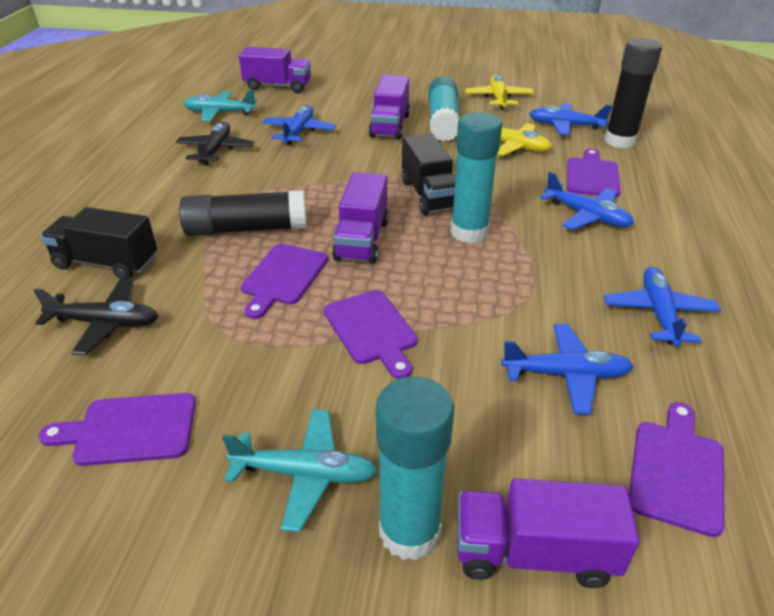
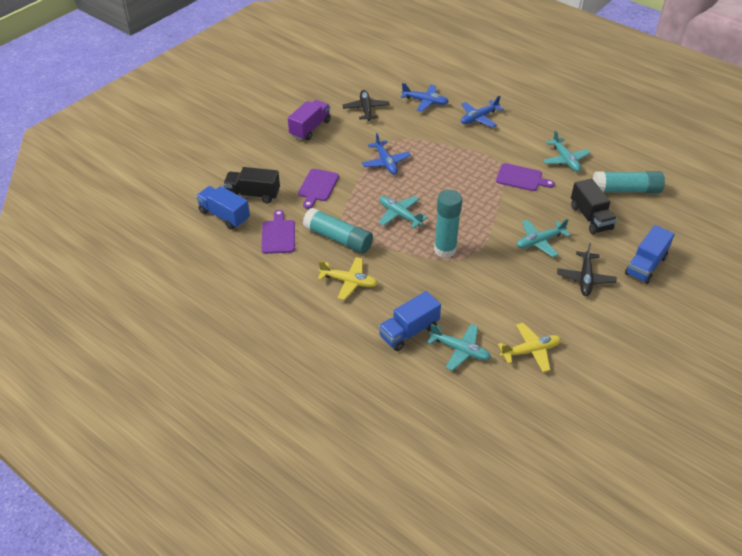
black glue stick: [179,190,307,236] [604,38,662,148] = 2 -> none = 0
blue plane: [262,105,336,145] [501,324,633,414] [529,103,612,135] [540,172,634,230] [604,267,721,347] = 5 -> [362,133,411,175] [401,83,449,112] [461,96,504,128] = 3
blue truck: none = 0 -> [196,186,250,229] [379,291,441,351] [625,225,675,284] = 3
purple cutting board: [39,393,196,466] [241,244,328,319] [324,290,418,379] [567,149,621,197] [629,402,725,537] = 5 -> [261,210,295,254] [298,169,339,209] [496,163,555,191] = 3
purple truck: [239,47,311,93] [332,172,389,264] [369,75,410,139] [457,479,640,588] = 4 -> [288,100,331,140] = 1
turquoise plane: [183,90,257,122] [222,409,378,532] = 2 -> [379,196,428,229] [427,324,491,371] [517,219,571,257] [543,130,591,172] = 4

